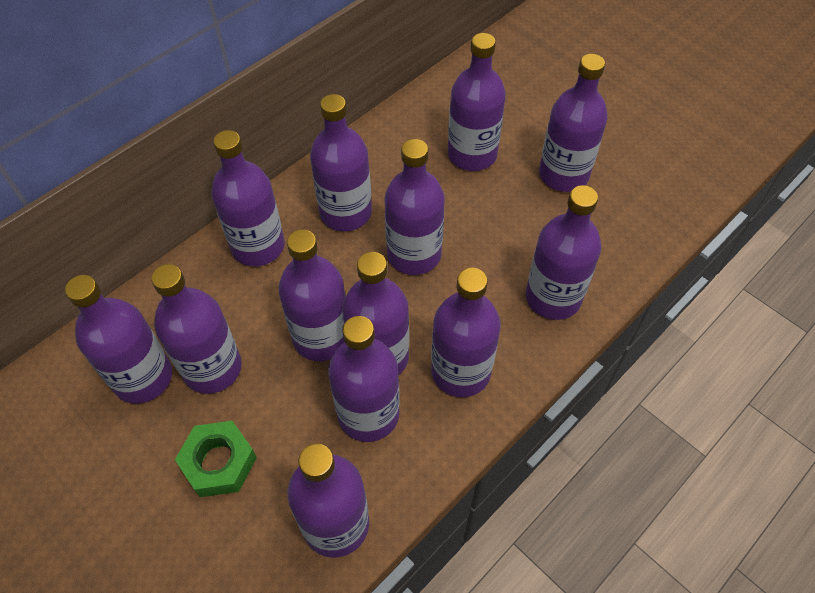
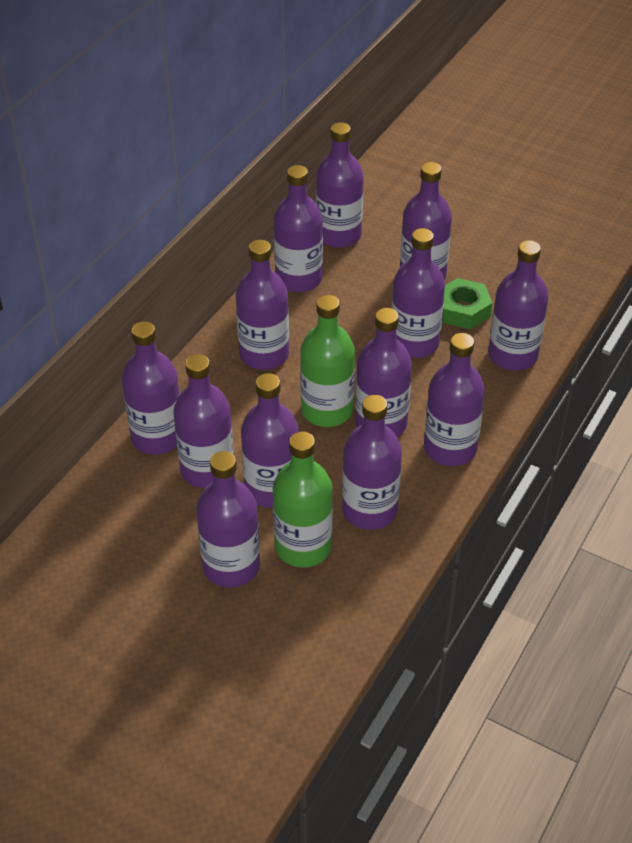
green bottle: none = 0 -> [273,432,333,568] [300,295,355,427] = 2

